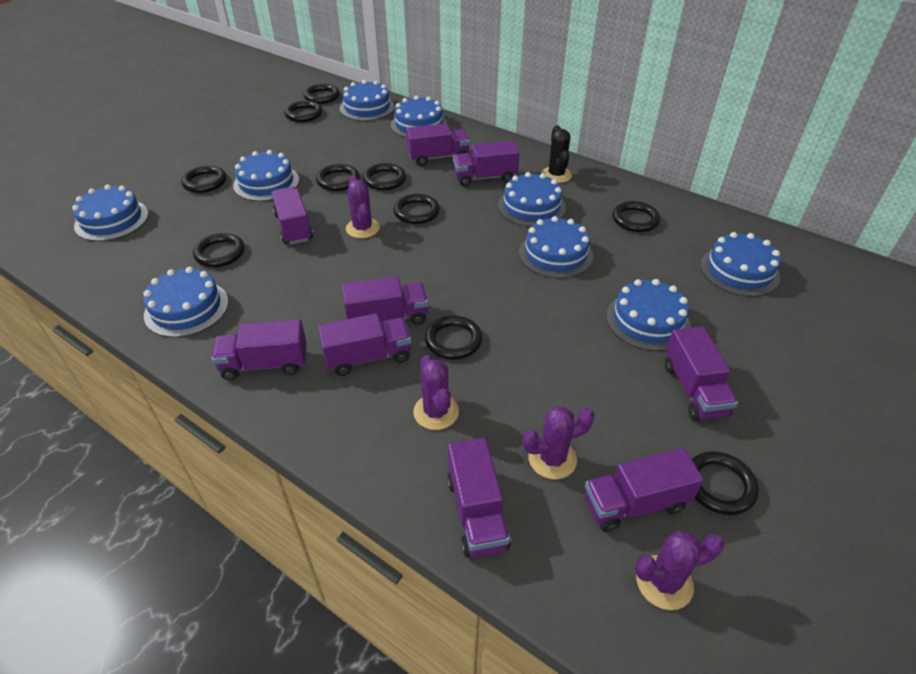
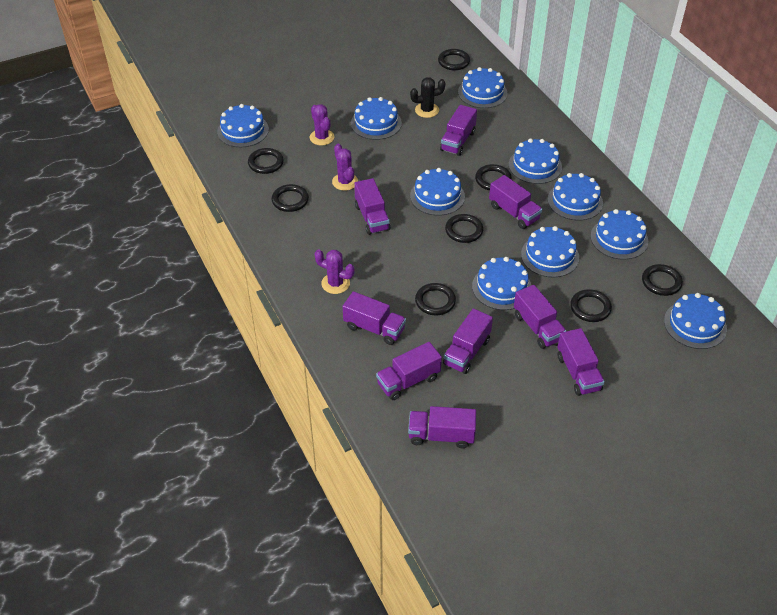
black ring: [181,165,226,193] [193,233,245,267] [284,101,322,122] [303,84,340,104] [316,164,360,191] [363,163,406,190] [393,194,440,224] [425,316,482,360] [612,201,660,232] [692,451,759,515] = 10 -> [248,148,284,174] [271,184,309,212] [415,283,456,315] [438,49,470,71] [445,214,483,243] [475,164,512,190] [570,289,612,322] [642,264,683,296] = 8
blue cake: [72,185,149,241] [143,267,228,337] [233,150,299,201] [340,80,395,121] [391,96,448,138] [498,172,566,227] [519,216,593,278] [606,279,691,351] [700,232,781,296] = 9 -> [217,104,269,147] [351,97,402,140] [410,168,465,216] [458,67,507,108] [472,257,531,310] [509,138,562,184] [521,226,579,277] [548,173,603,220] [591,209,648,260] [664,293,727,349] = 10
purple cactus: [346,175,380,238] [413,355,459,430] [522,406,595,479] [635,531,724,610] = 4 -> [310,104,334,145] [314,250,355,294] [332,144,358,191] = 3

